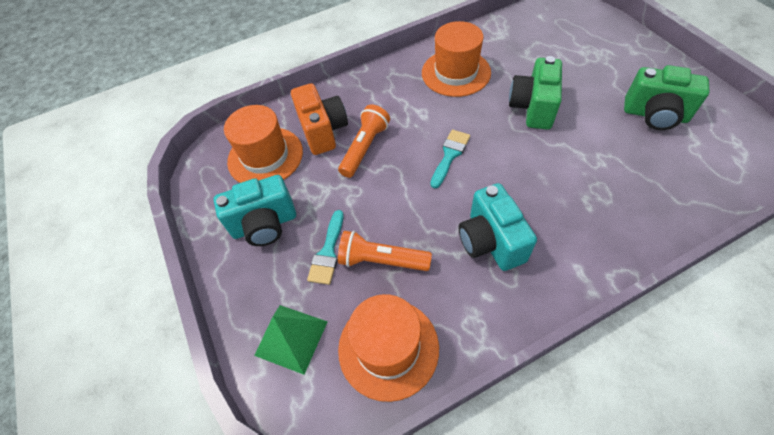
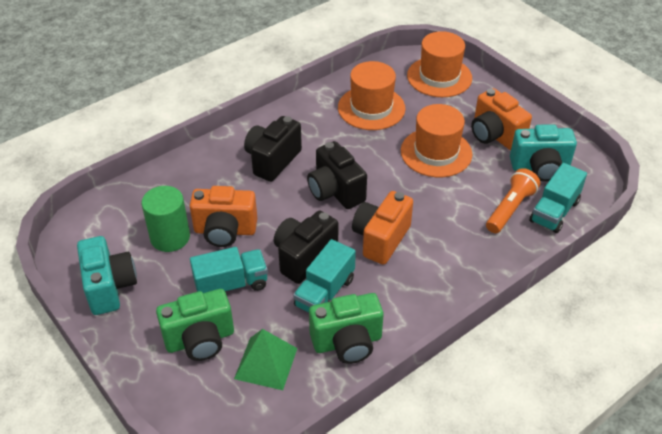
black camera: none = 0 -> [244,116,302,182] [274,210,338,284] [307,141,367,209] = 3
green cylinder: none = 0 -> [141,186,190,252] = 1
orange camera: [291,83,348,155] = 1 -> [190,186,257,247] [352,191,413,265] [471,88,532,150] = 3
orange flashlight: [338,105,390,178] [338,231,432,271] = 2 -> [486,168,540,233] = 1
turquoise brush: [307,210,344,285] [430,130,470,188] = 2 -> none = 0
turquoise truck: none = 0 -> [190,247,268,293] [293,239,356,313] [529,163,587,233] = 3

